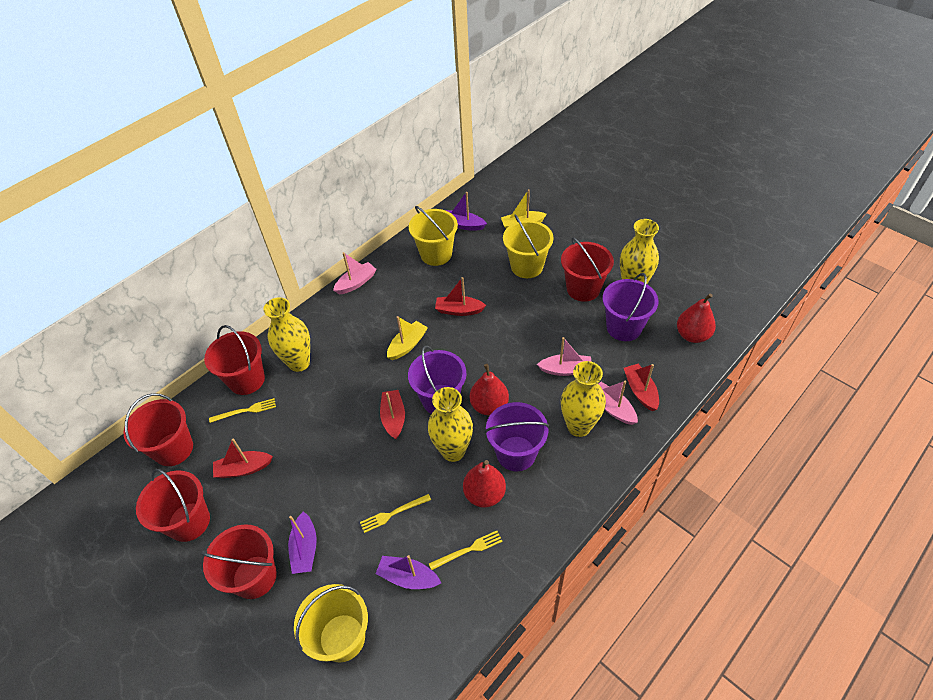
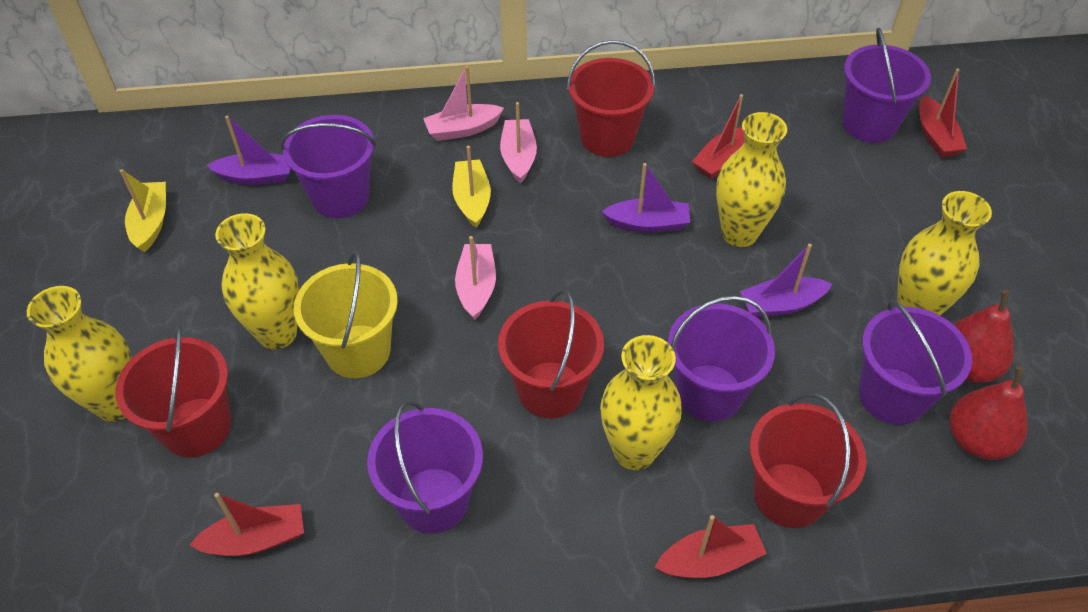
purple bucket: [408,345,467,414] [485,402,549,471] [602,273,658,341] = 3 -> [280,115,376,218] [367,400,483,534] [668,295,775,421] [842,28,931,143] [859,300,972,425] = 5
red bucket: [123,393,193,466] [136,469,210,542] [201,524,277,599] [204,325,265,395] [561,237,614,302] = 5 -> [115,326,231,458] [498,289,604,418] [567,40,655,157] [750,393,867,528] = 4
red pear: [463,460,506,508] [470,364,509,416] [677,293,716,343] = 3 -> [950,366,1028,460] [953,290,1014,383] = 2
yellow bucket: [294,584,368,663] [409,206,458,266] [503,214,553,278] = 3 -> [294,251,398,378] = 1
yellow fork: [209,398,276,423] [360,494,431,533] [429,531,503,570] = 3 -> none = 0
yellow vase: [263,297,310,372] [428,387,473,462] [561,361,606,437] [620,219,659,284] = 4 -> [27,286,132,422] [215,213,299,349] [600,335,682,470] [716,112,787,247] [897,191,992,315] = 5

